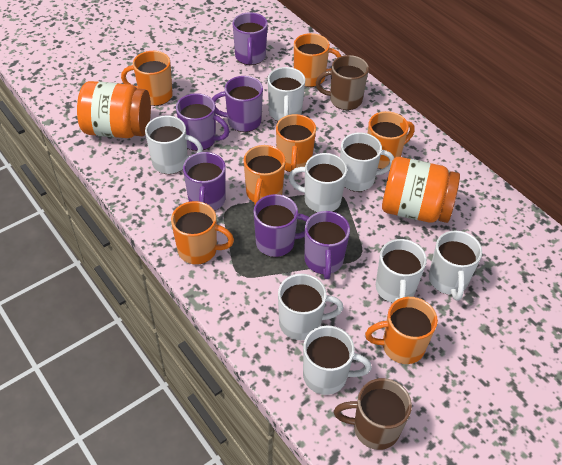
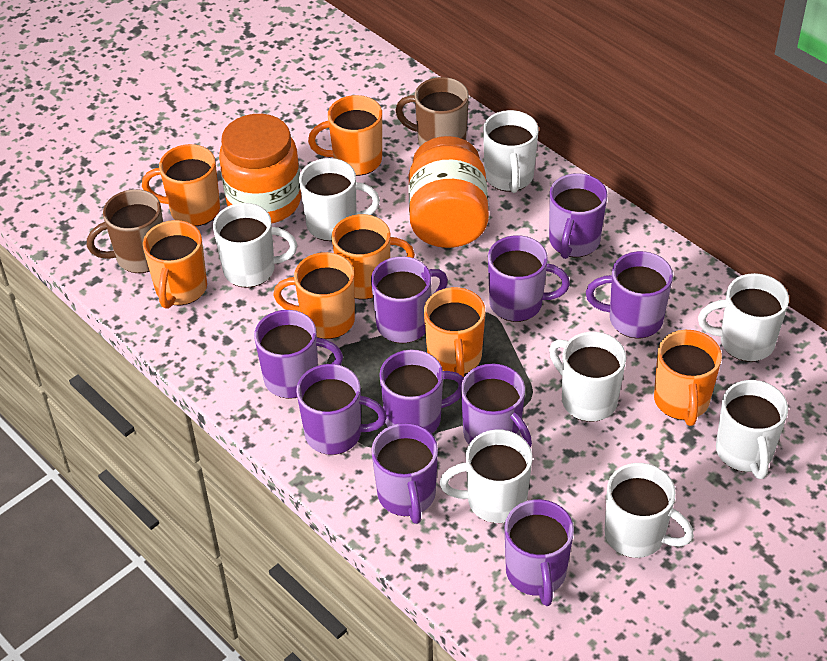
purple mug: [176,93,229,151] [183,152,226,211] [212,76,263,132] [233,12,268,65] [253,194,309,257] [304,211,350,279] = 6 -> [254,310,343,399] [296,364,387,455] [371,256,448,343] [371,423,438,524] [379,350,464,434] [461,363,532,447] [488,235,570,322] [504,499,574,606] [549,173,608,259] [586,251,673,338] = 10

